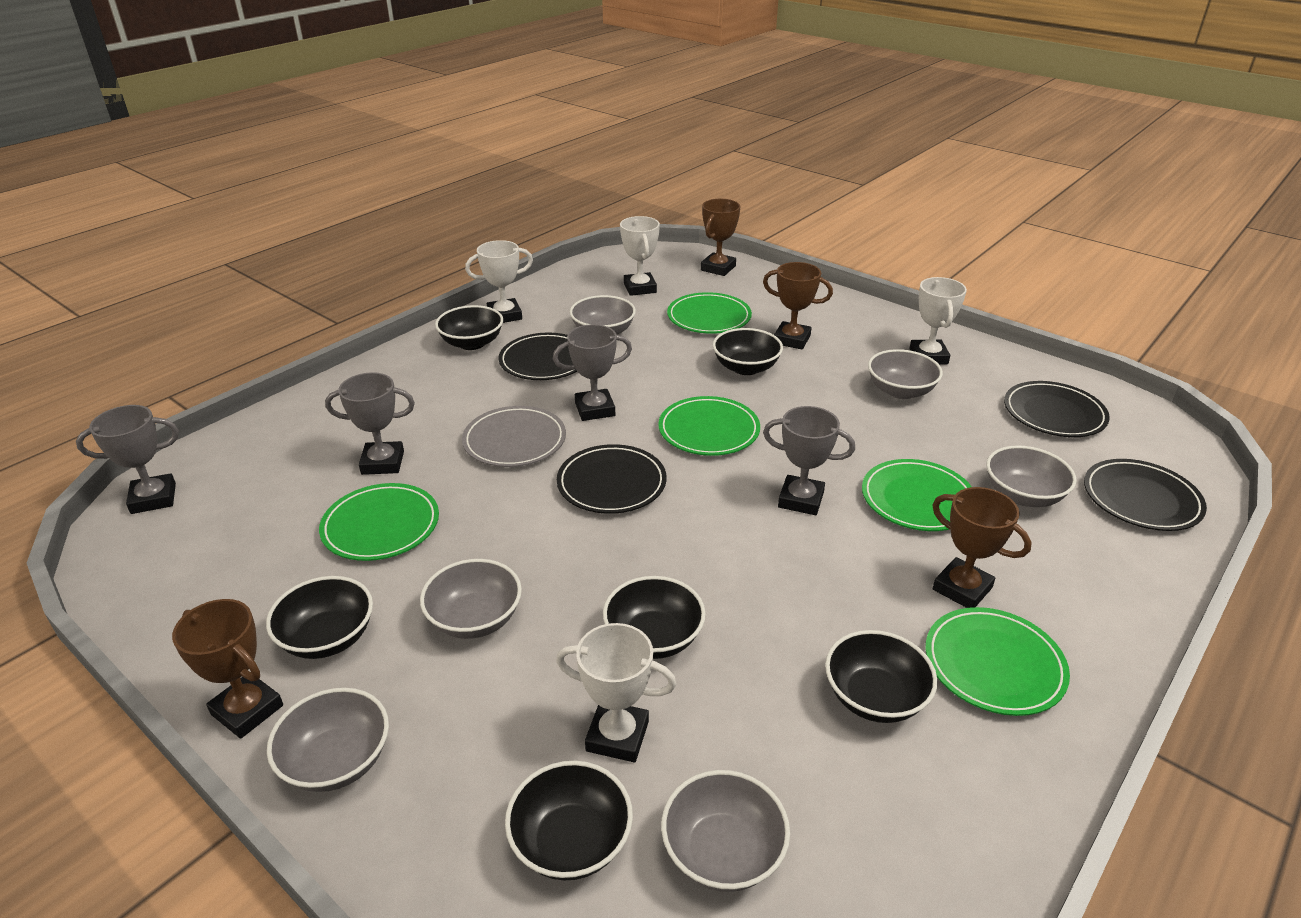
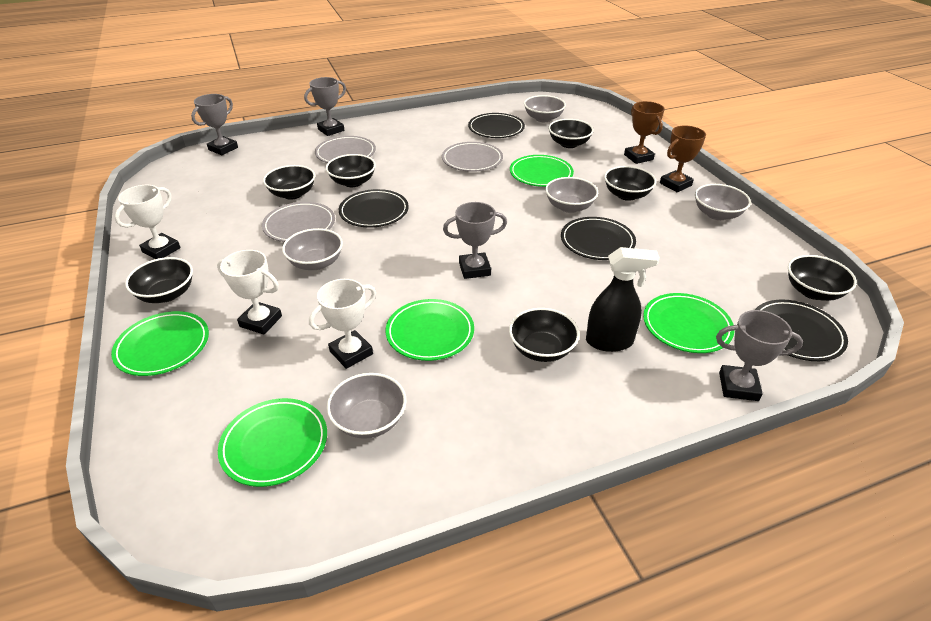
black bowl: [266,576,373,659] [435,305,503,350] [505,761,633,880] [603,576,706,659] [713,328,783,375] [825,630,938,723] = 6 -> [125,257,193,303] [263,165,315,200] [326,154,376,187] [509,308,580,362] [548,119,594,148] [604,166,656,201] [788,255,857,301] = 7
black spray bottle: none = 0 -> [586,247,660,352] = 1
brown trophy: [172,599,283,739] [701,199,740,276] [763,262,833,349] [933,487,1032,608] = 4 -> [624,101,665,164] [660,126,706,192] = 2
grey bowl: [267,688,389,792] [420,559,522,639] [570,295,636,335] [661,770,790,892] [868,349,943,399] [986,445,1077,507] = 6 -> [282,228,343,270] [327,373,406,439] [524,95,566,122] [545,177,598,213] [695,184,751,220] = 5
grey plate: [462,406,566,467] = 1 -> [262,202,335,242] [315,136,376,163] [442,142,503,172] = 3
white trophy: [465,240,533,323] [556,623,676,762] [620,216,660,296] [909,277,967,365] = 4 -> [114,185,181,259] [217,250,282,334] [309,279,376,369] = 3

